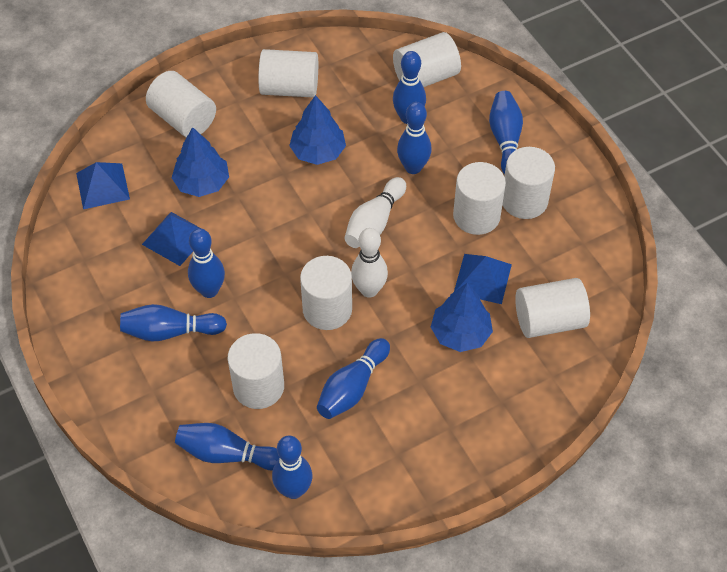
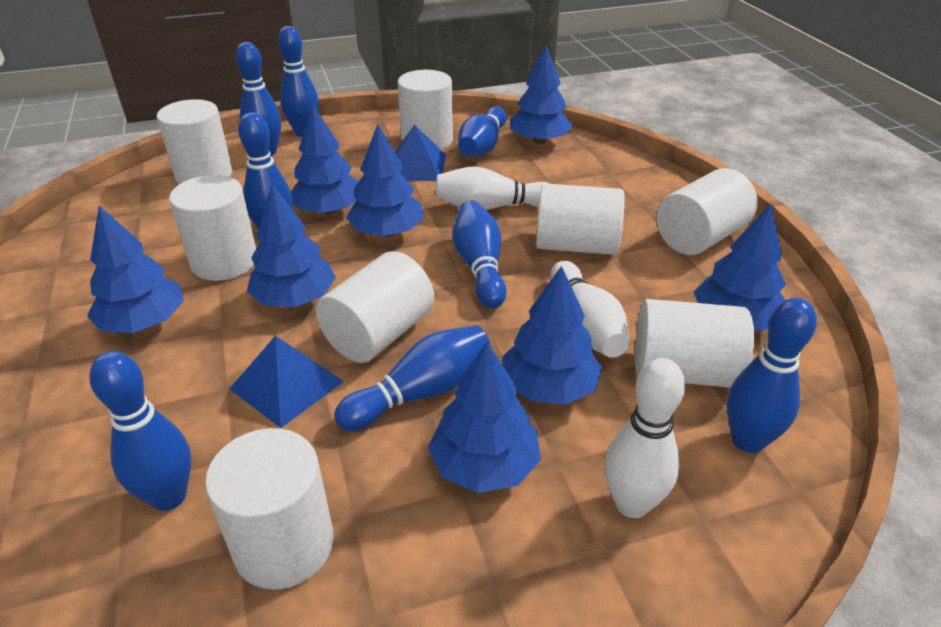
blue pyramid: [76,162,130,209] [142,212,209,266] [454,254,512,304] = 3 -> [230,336,344,428] [395,125,446,181] = 2
blue tree: [172,127,229,197] [289,95,346,165] [431,283,493,352] = 3 -> [87,206,184,333] [247,184,336,307] [291,105,358,215] [346,124,424,237] [428,342,541,493] [502,266,602,405] [510,45,573,144] [694,204,786,331] = 8
white bowling pin: [345,177,406,248] [351,228,388,298] = 2 -> [435,166,550,210] [551,261,629,358] [604,358,686,518] = 3

